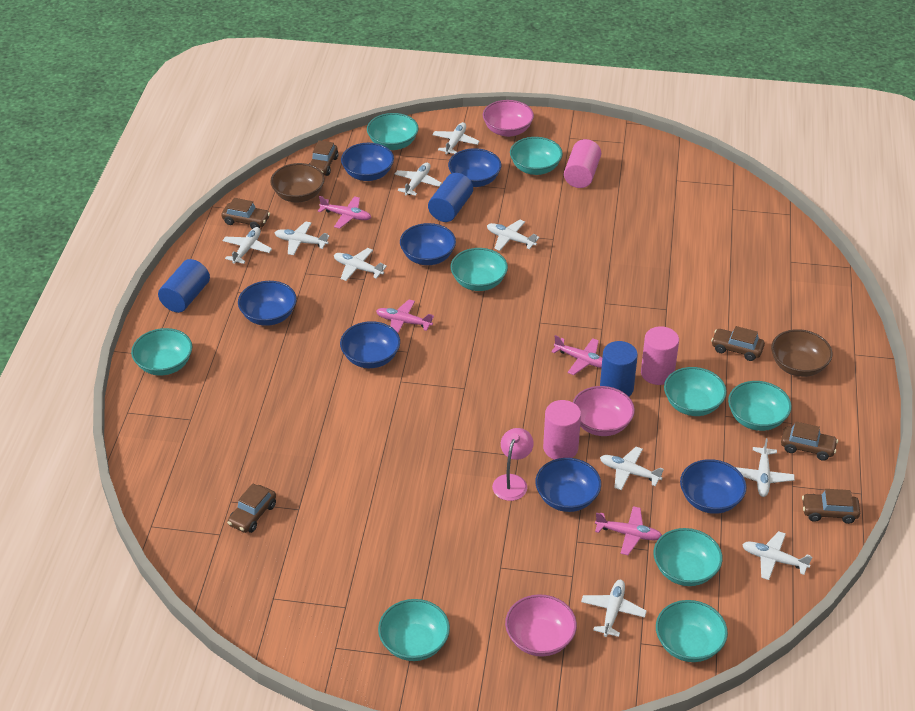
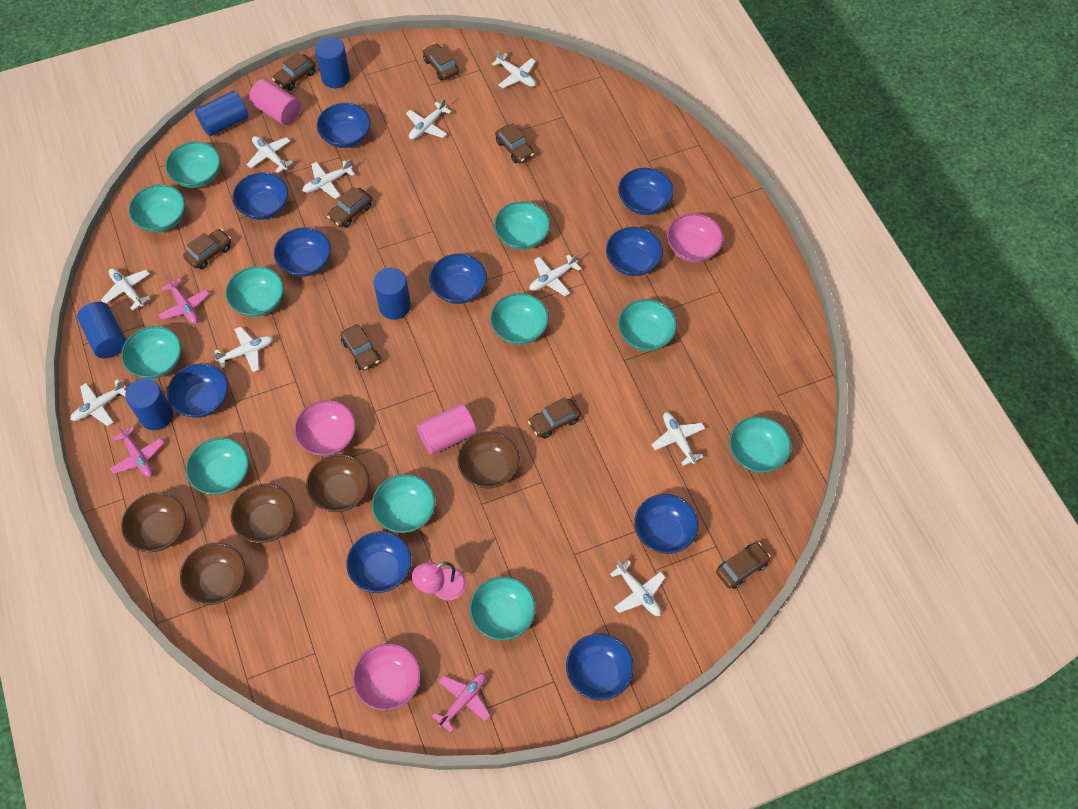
blue bowl: [238,281,297,326] [340,321,400,368] [341,143,394,181] [400,223,456,265] [448,148,501,187] [535,458,601,512] [680,459,747,514] = 7 -> [167,363,228,418] [232,172,288,220] [274,227,331,277] [317,103,370,148] [346,531,412,593] [429,253,487,304] [566,634,634,700] [606,227,663,276] [618,168,674,215] [634,494,698,554] = 10
blue cylinder: [158,259,210,313] [428,173,473,222] [600,341,638,396] = 3 -> [77,302,126,358] [125,378,173,430] [195,91,249,136] [315,37,350,88] [374,267,411,320] = 5
brown bowl: [270,163,324,202] [771,329,832,377] = 2 -> [121,492,186,552] [180,543,246,605] [231,484,295,543] [306,454,369,512] [457,431,520,488] = 5
brown car: [221,198,270,229] [227,483,276,533] [309,140,338,176] [711,326,765,361] [781,422,838,461] [802,489,860,524] = 6 -> [183,229,231,269] [272,52,316,90] [327,187,372,228] [341,325,380,370] [423,43,459,81] [495,123,534,164] [528,398,581,439] [716,542,771,589] = 8
pink cylinder: [543,400,581,460] [564,139,601,188] [641,326,679,385] = 3 -> [249,79,301,125] [417,403,477,455] = 2
pink plane: [318,196,371,229] [376,299,434,333] [551,335,602,375] [595,506,662,555] = 4 -> [110,425,164,478] [158,275,209,324] [432,673,491,733] = 3
turquoise bowl: [131,328,192,376] [367,113,419,150] [378,599,450,661] [451,248,508,291] [510,137,563,175] [654,528,723,586] [656,600,728,662] [664,367,727,416] [728,381,792,431] = 9 -> [121,326,182,379] [129,184,185,232] [165,141,221,188] [186,437,249,495] [225,266,284,317] [372,474,436,533] [470,576,536,640] [490,293,549,345] [494,201,550,250] [618,299,677,351] [729,416,792,473] = 11

